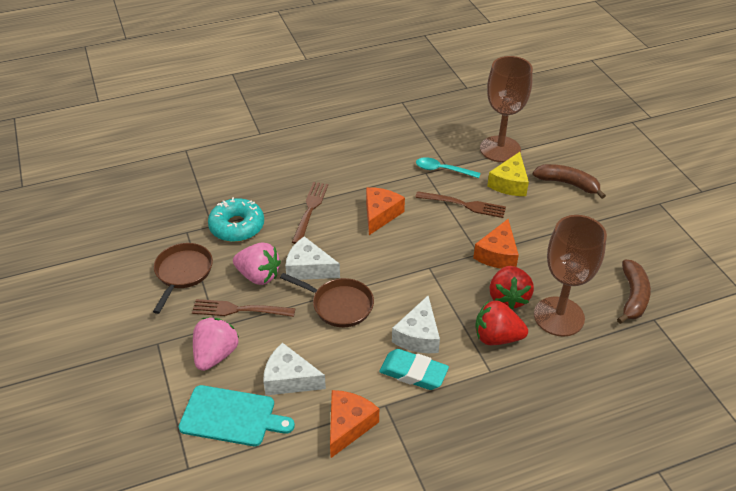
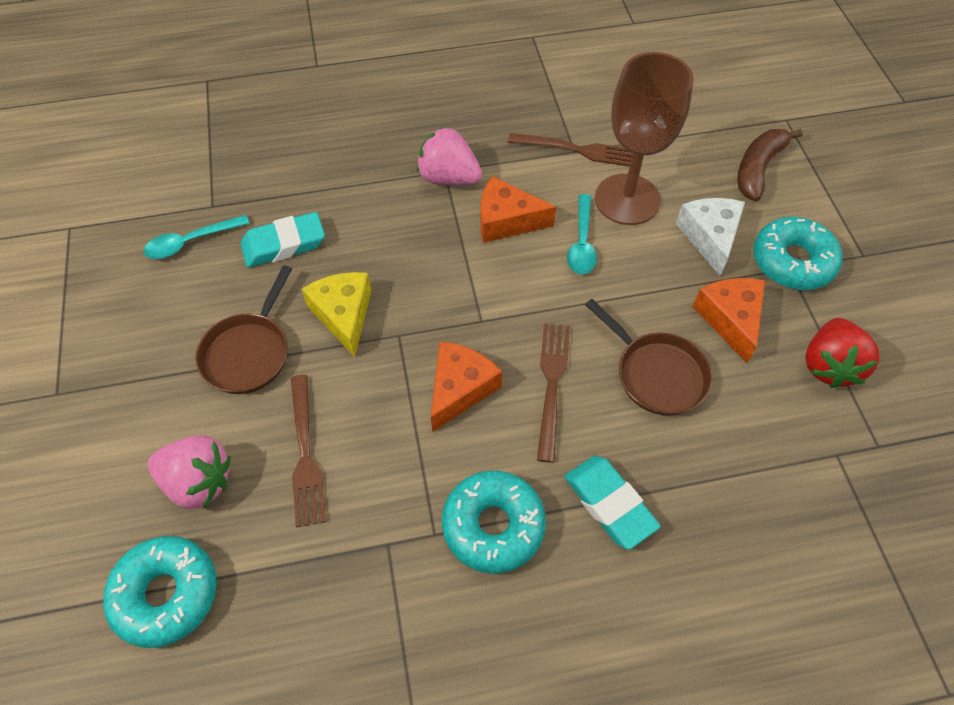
brown banana: [533,164,606,199] [617,260,651,324] = 2 -> [738,129,803,201] = 1
brown goblet: [480,56,533,162] [534,215,607,337] = 2 -> [595,52,694,225] = 1
red strawberry: [476,300,528,345] [489,266,534,309] = 2 -> [805,318,880,388] = 1
turquoise cutting board: [179,385,295,446] = 1 -> none = 0
turquoise donut: [208,197,264,242] = 1 -> [103,536,217,648] [442,471,546,574] [753,217,842,290] = 3
turquoise eraser: [379,349,449,390] = 1 -> [240,212,325,267] [565,456,661,550] = 2
turquoise spoon: [416,157,480,178] = 1 -> [144,215,250,259] [567,194,597,274] = 2
white cheese: [263,343,326,395] [285,236,340,280] [392,296,440,353] = 3 -> [676,198,745,276] = 1

